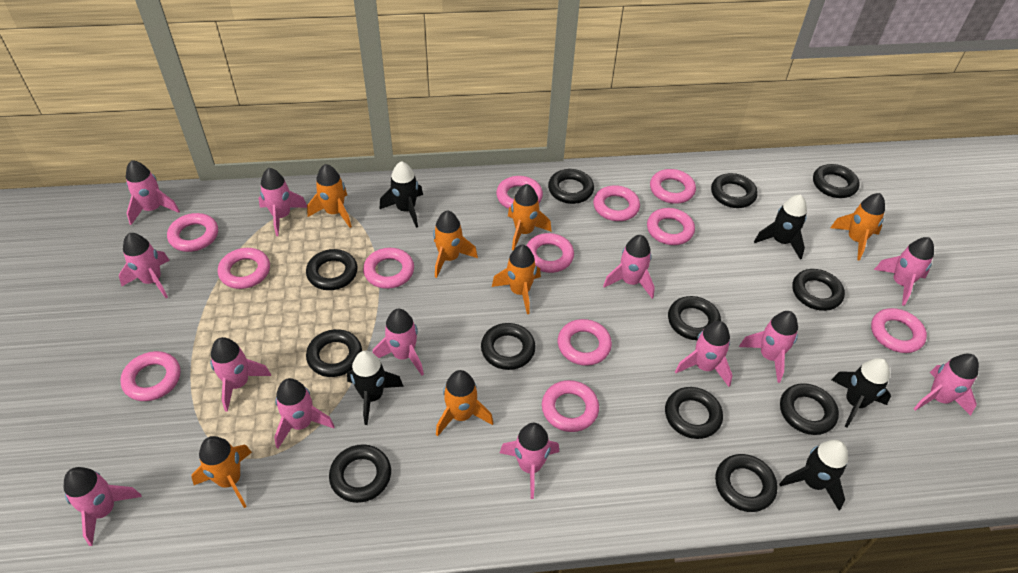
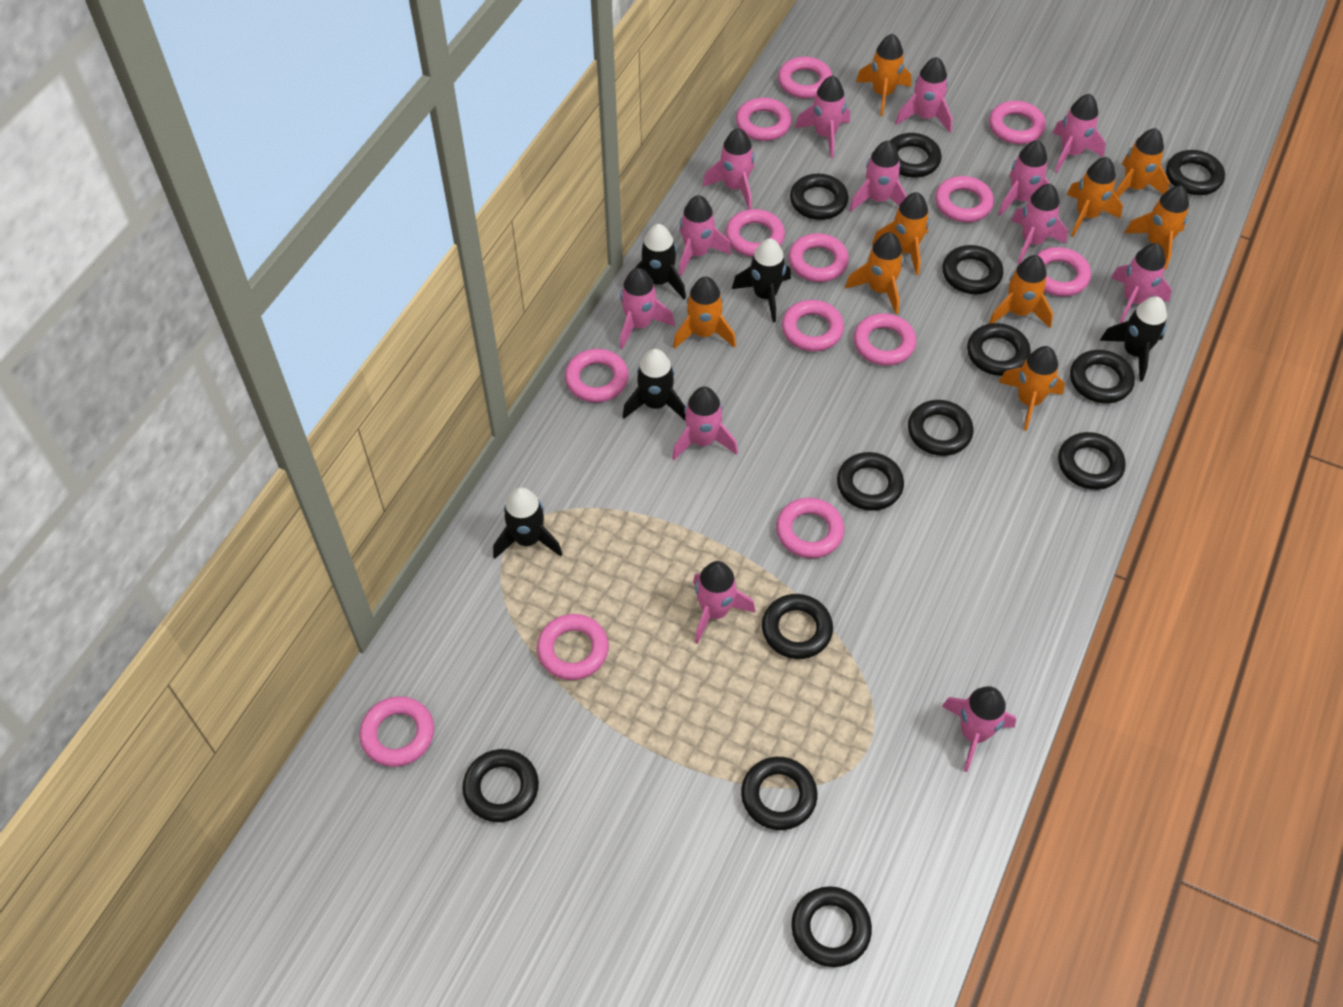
black ring: [306,249,358,290] [306,329,362,377] [329,444,391,503] [481,323,536,370] [548,169,594,204] [665,387,723,439] [668,296,721,340] [711,173,758,208] [715,454,777,512] [780,383,839,435] [792,269,845,311] [813,164,860,198] = 12 -> [462,749,539,822] [741,757,817,830] [762,594,833,659] [790,174,848,220] [791,886,872,967] [837,452,904,511] [890,133,942,177] [908,400,973,456] [942,245,1003,294] [967,323,1031,376] [1058,432,1125,490] [1070,350,1135,404] [1166,150,1225,195] = 13
orange rocket: [191,436,252,508] [307,164,352,228] [433,210,478,278] [436,370,493,437] [492,245,541,314] [508,184,552,250] [830,193,885,260] = 7 -> [673,277,736,349] [845,232,904,314] [856,34,912,116] [872,192,930,275] [989,255,1053,328] [999,346,1065,431] [1067,157,1123,237] [1115,128,1170,198] [1125,185,1189,270] = 9
pink ring: [120,351,180,401] [167,213,218,252] [218,248,270,289] [363,248,414,289] [496,176,543,209] [526,233,574,273] [542,380,599,432] [558,319,612,366] [593,185,640,221] [647,208,695,245] [650,169,696,204] [871,308,927,353] = 12 -> [359,696,434,767] [537,614,609,680] [565,349,629,402] [725,209,785,257] [736,98,792,141] [776,498,844,558] [778,57,832,99] [782,300,844,351] [788,233,849,282] [854,313,917,366] [935,176,994,222] [989,101,1046,144] [1036,247,1091,296] = 13

